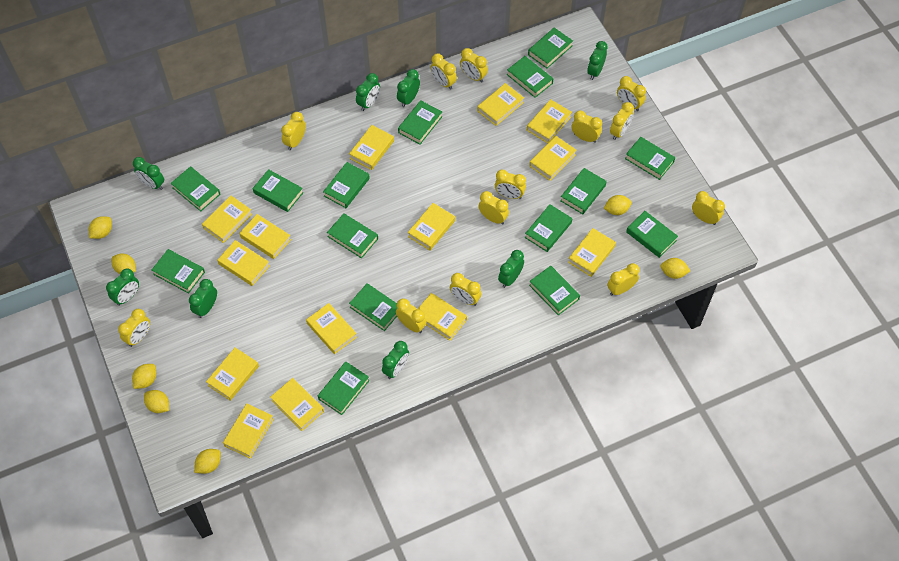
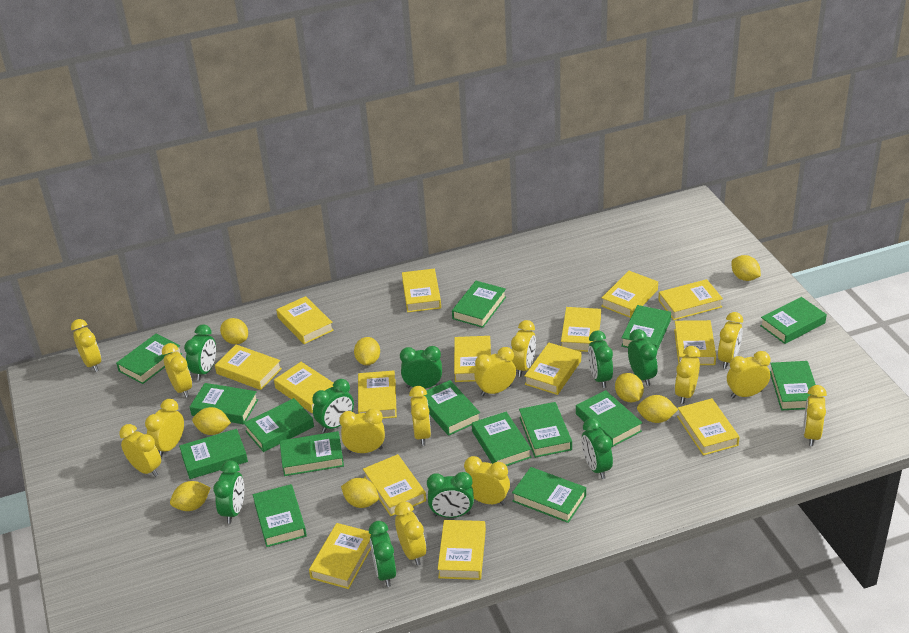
green clock: [106,269,139,306] [133,157,164,190] [189,279,217,318] [356,73,380,111] [382,341,409,379] [397,69,420,107] [498,250,524,288] [587,41,608,80] = 8 -> [184,325,216,380] [213,460,244,524] [312,379,354,433] [369,521,396,587] [400,346,442,388] [427,472,474,518] [582,418,613,479] [588,331,613,388] [628,329,658,386] = 9
yellow book: [202,196,252,243] [206,348,259,401] [217,240,270,286] [223,404,274,459] [239,214,291,259] [270,378,324,431] [306,303,357,354] [349,125,394,170] [408,203,455,251] [418,293,467,341] [477,83,524,126] [527,99,572,143] [529,136,577,181] [568,228,616,277] = 14 -> [215,344,282,390] [274,362,333,413] [276,296,334,344] [309,523,371,589] [358,371,397,419] [363,454,426,516] [402,269,441,312] [438,520,486,580] [454,336,491,382] [524,343,581,395] [561,307,601,352] [601,271,658,318] [658,279,723,320] [674,320,716,365] [677,398,740,456] = 15
yellow clock: [118,309,150,347] [281,112,306,150] [396,298,427,333] [430,54,457,90] [450,273,481,306] [460,48,488,83] [478,191,509,225] [495,170,526,199] [572,110,602,143] [607,263,640,296] [610,102,634,140] [617,76,646,111] [692,191,725,225] = 13 -> [71,319,101,372] [119,424,161,477] [145,399,184,457] [162,343,192,398] [339,408,385,453] [395,501,426,565] [409,386,431,446] [464,456,510,505] [474,347,516,396] [511,320,536,377] [675,346,700,404] [718,312,743,369] [727,351,770,398] [803,385,827,446] = 14
yellow lemon: [89,216,112,239] [111,254,136,274] [132,364,156,389] [144,390,169,413] [194,449,221,474] [604,195,632,215] [660,258,690,279] = 7 -> [170,481,210,511] [192,407,231,435] [220,318,248,344] [341,478,379,508] [354,337,380,365] [615,373,644,402] [637,395,678,423] [731,255,761,281] = 8

